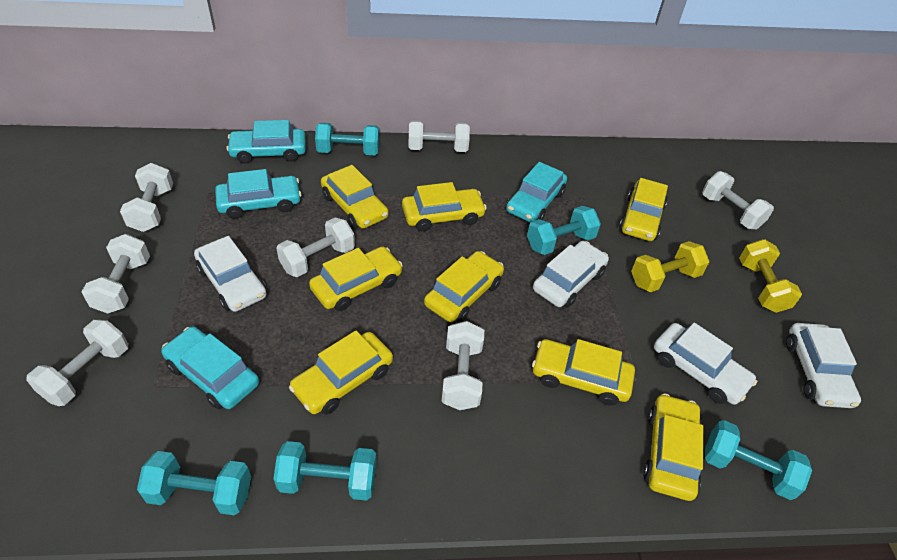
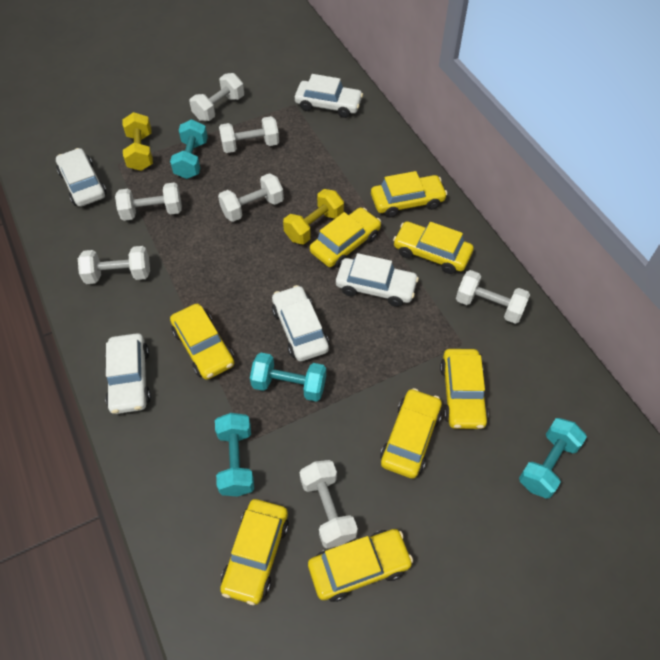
turquoise car: [161,326,259,410] [215,169,302,219] [226,120,306,164] [506,162,567,223] = 4 -> none = 0
turquoise dumbbell: [137,451,251,516] [274,441,377,501] [315,123,379,155] [527,206,601,255] [705,420,812,500] = 5 -> [170,119,208,179] [215,413,254,497] [250,353,326,402] [519,418,587,499] = 4
white car: [194,236,267,312] [533,241,609,308] [654,323,757,405] [786,323,861,408] = 4 -> [56,148,106,207] [105,333,151,414] [272,285,329,361] [295,74,363,118] [336,253,419,307] = 5

